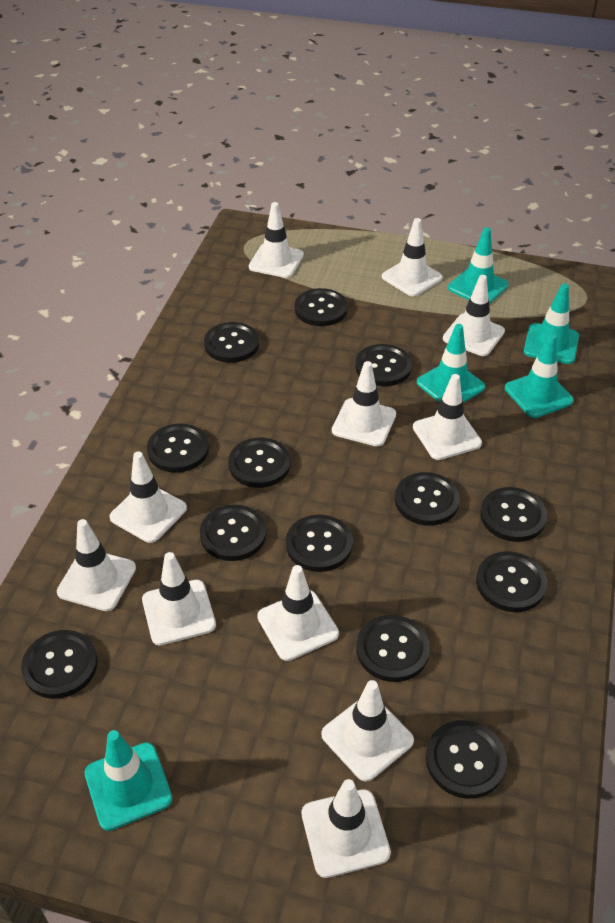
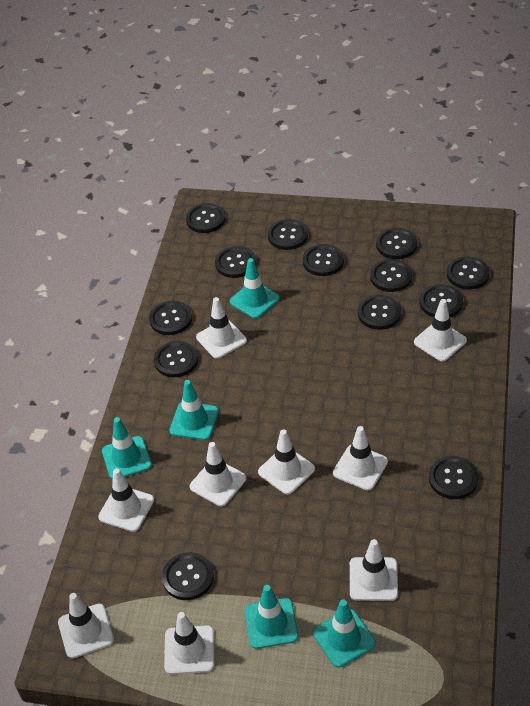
white traffic cone: [57,519,136,611] [109,451,187,543] [142,552,216,645] [249,202,304,278] [257,565,339,661] [302,779,391,878] [321,680,414,782] [332,361,396,447] [382,218,443,296] [413,374,482,460] [443,275,505,356] = 11 -> [58,593,114,659] [98,468,154,532] [164,612,214,674] [190,442,246,506] [196,297,247,359] [258,429,315,494] [333,426,388,490] [350,539,398,601] [414,299,467,361] = 9

